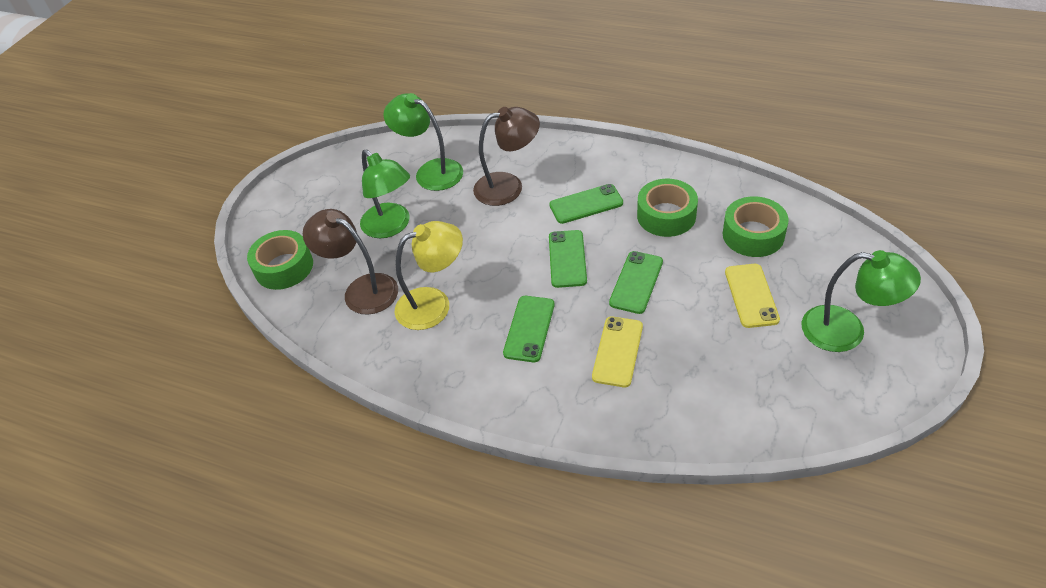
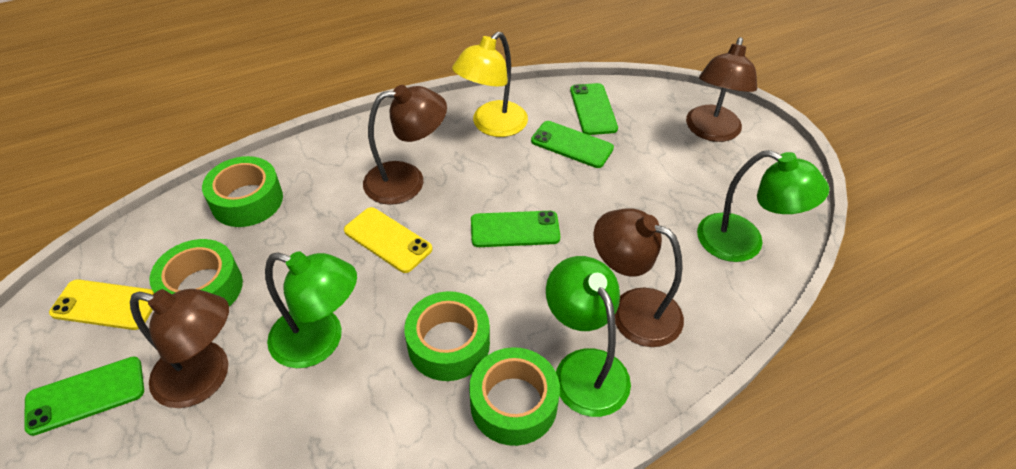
brown lamp: [303,209,398,315] [473,107,540,206] = 2 -> [130,289,229,408] [363,85,447,205] [594,208,684,347] [686,37,757,142] = 4
green tape: [247,230,313,290] [637,179,698,237] [723,196,789,257] = 3 -> [149,239,243,307] [202,156,283,227] [404,291,490,381] [469,347,560,446] = 4

